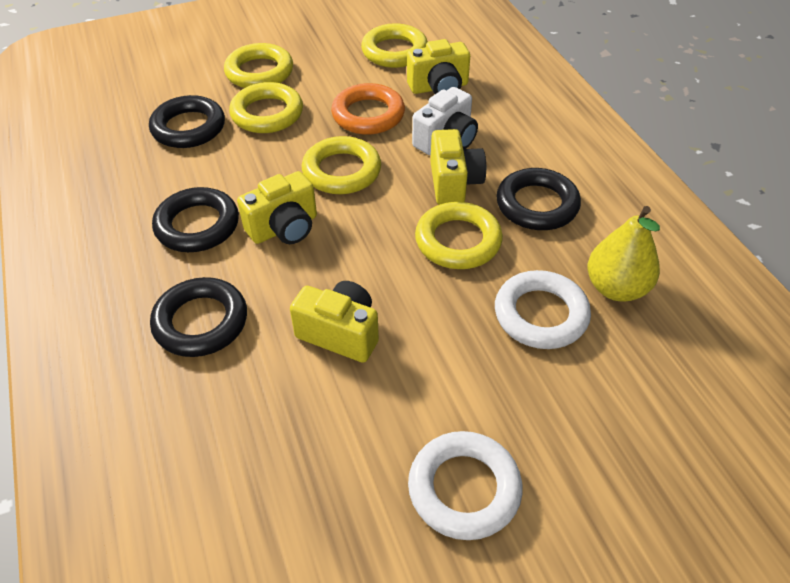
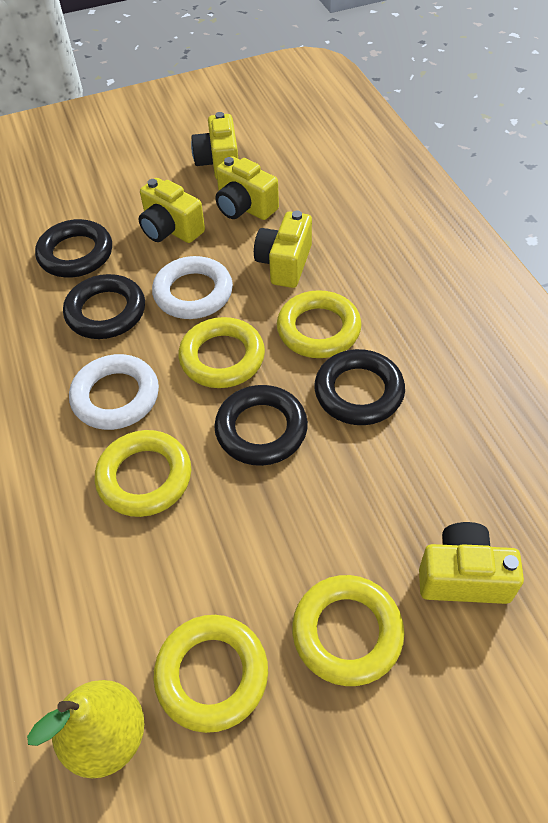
orange ring: [331,83,405,135] = 1 -> none = 0
white camera: [412,87,478,155] = 1 -> none = 0
yellow camera: [237,171,317,244] [290,281,379,363] [407,39,470,94] [431,129,486,205] = 4 -> [139,178,205,243] [191,112,238,179] [215,156,279,220] [254,211,312,288] [419,522,524,604] = 5

